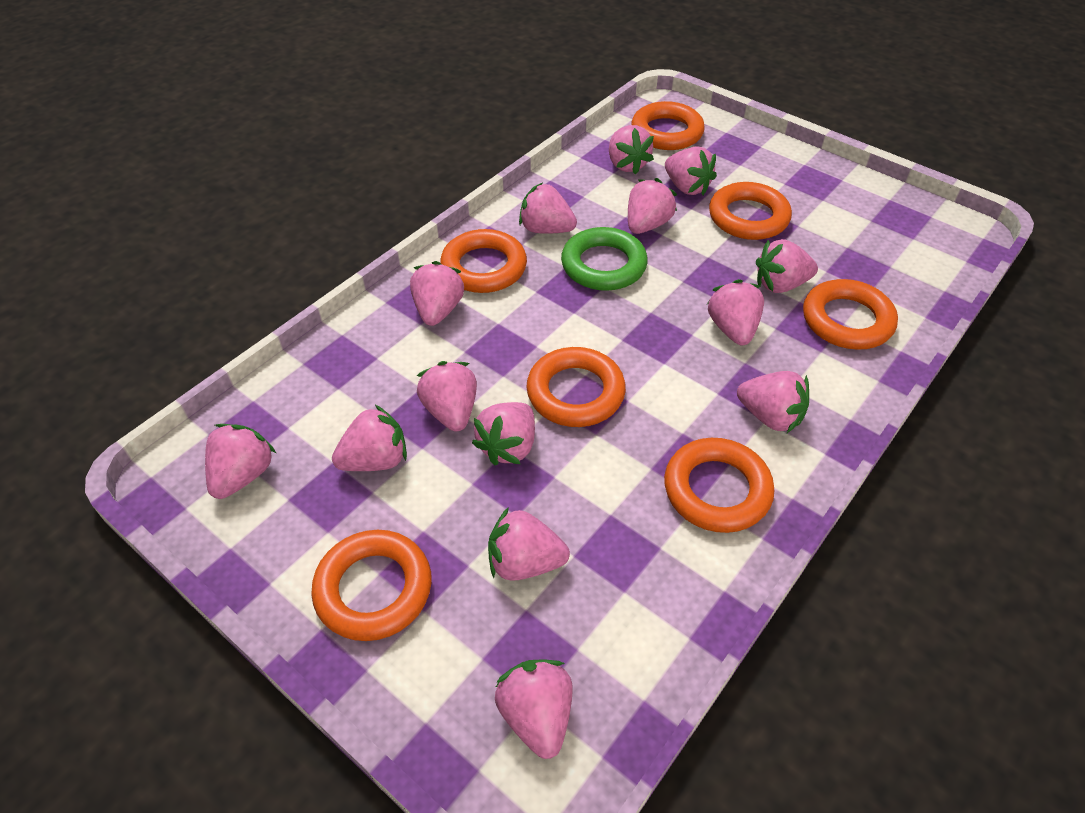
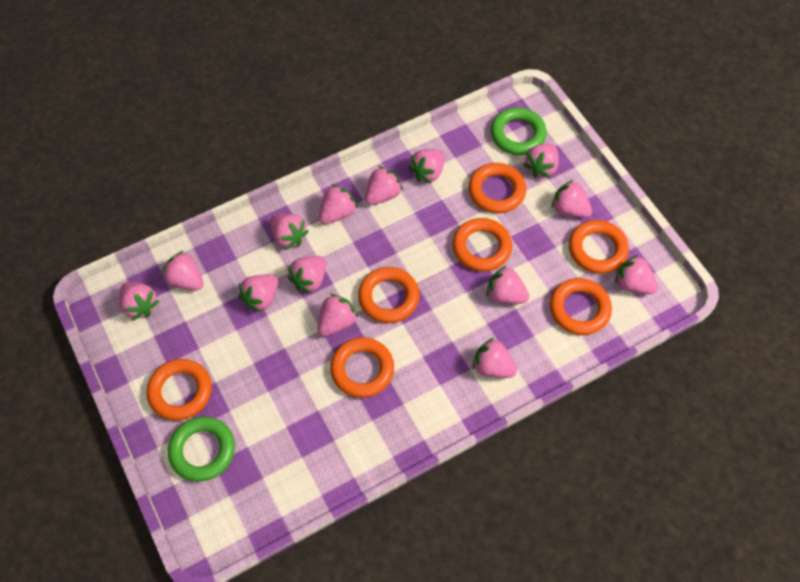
green ring: [561,227,648,291] = 1 -> [168,416,235,482] [491,107,547,155] = 2

